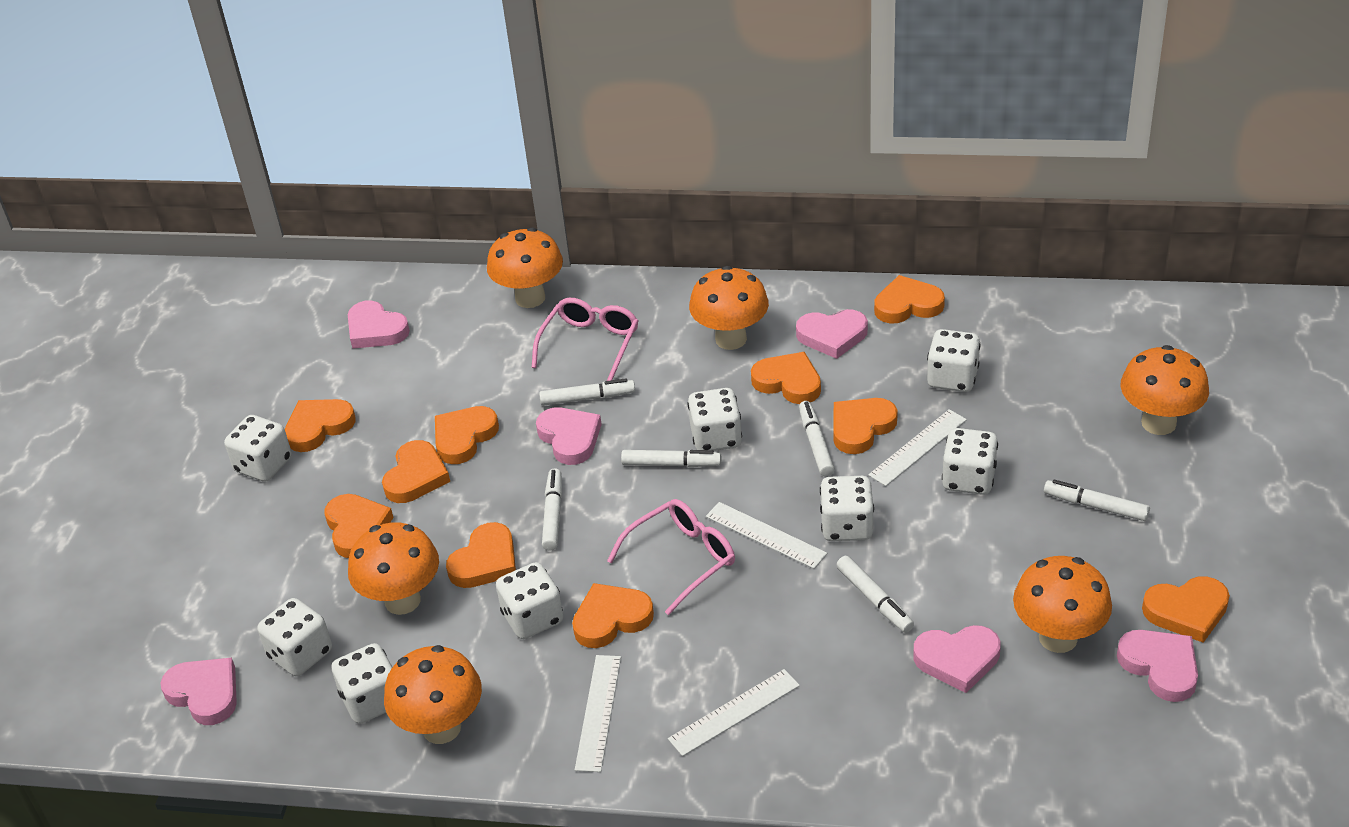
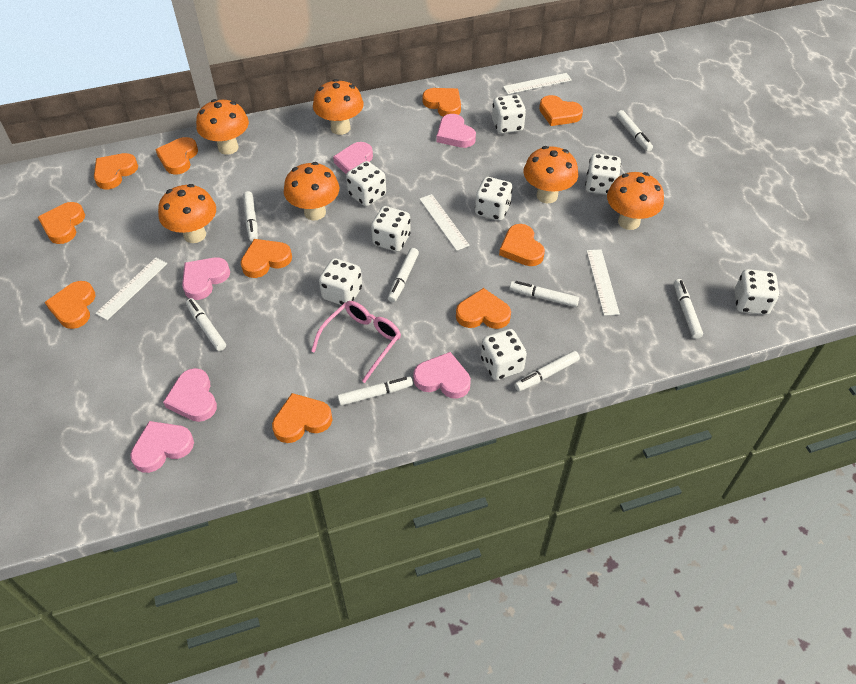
pink glasses: [532,298,638,381] [607,499,735,615] = 2 -> [311,301,401,383] = 1
white marker: [539,378,635,406] [542,468,562,551] [621,450,721,467] [799,401,835,476] [837,556,914,633] [1044,480,1150,521] = 6 -> [186,298,226,351] [243,191,258,241] [337,377,413,406] [388,248,419,302] [510,281,579,307] [514,351,580,392] [616,110,653,152] [674,279,703,339] = 8

